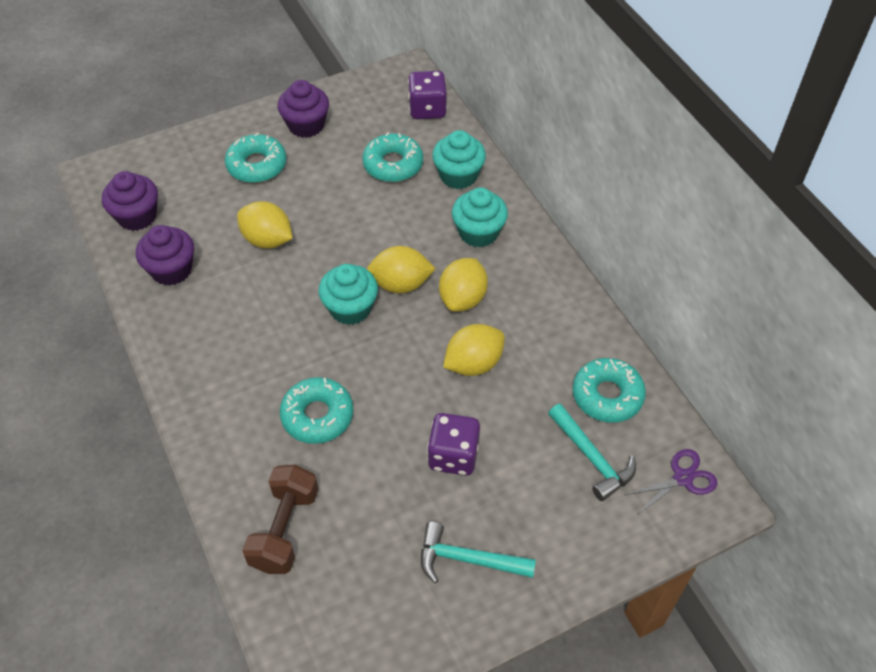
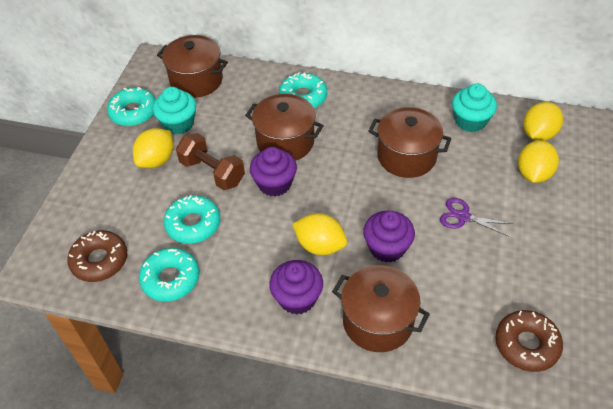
brown donut: none = 0 -> [67,230,127,282] [495,310,563,372] = 2
brown pot: none = 0 -> [157,35,228,98] [245,93,324,161] [332,265,430,352] [369,107,452,178] = 4
purple dice: [408,71,447,119] [427,413,480,476] = 2 -> none = 0
turquoise cupcake: [319,264,378,325] [432,130,486,189] [452,188,508,247] = 3 -> [153,87,197,134] [452,84,497,132] = 2
turquoise hammer: [421,522,536,583] [548,404,636,501] = 2 -> none = 0

